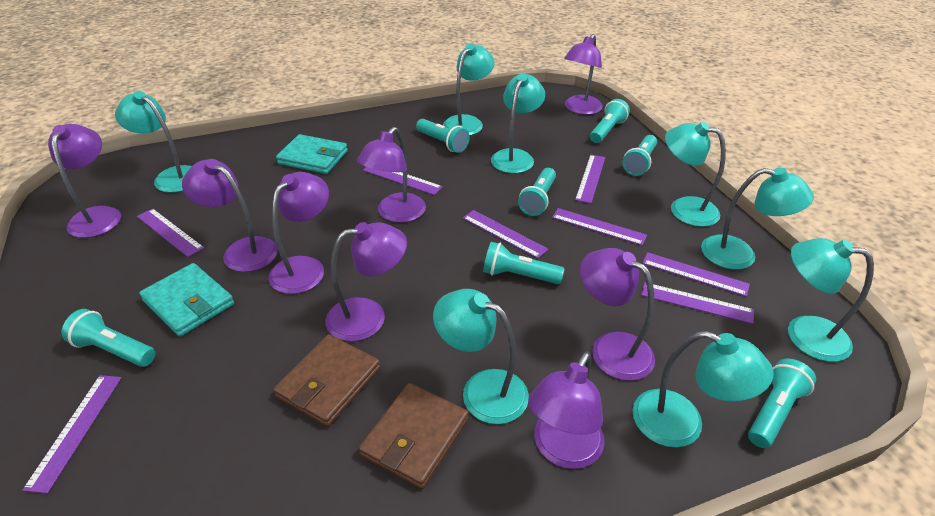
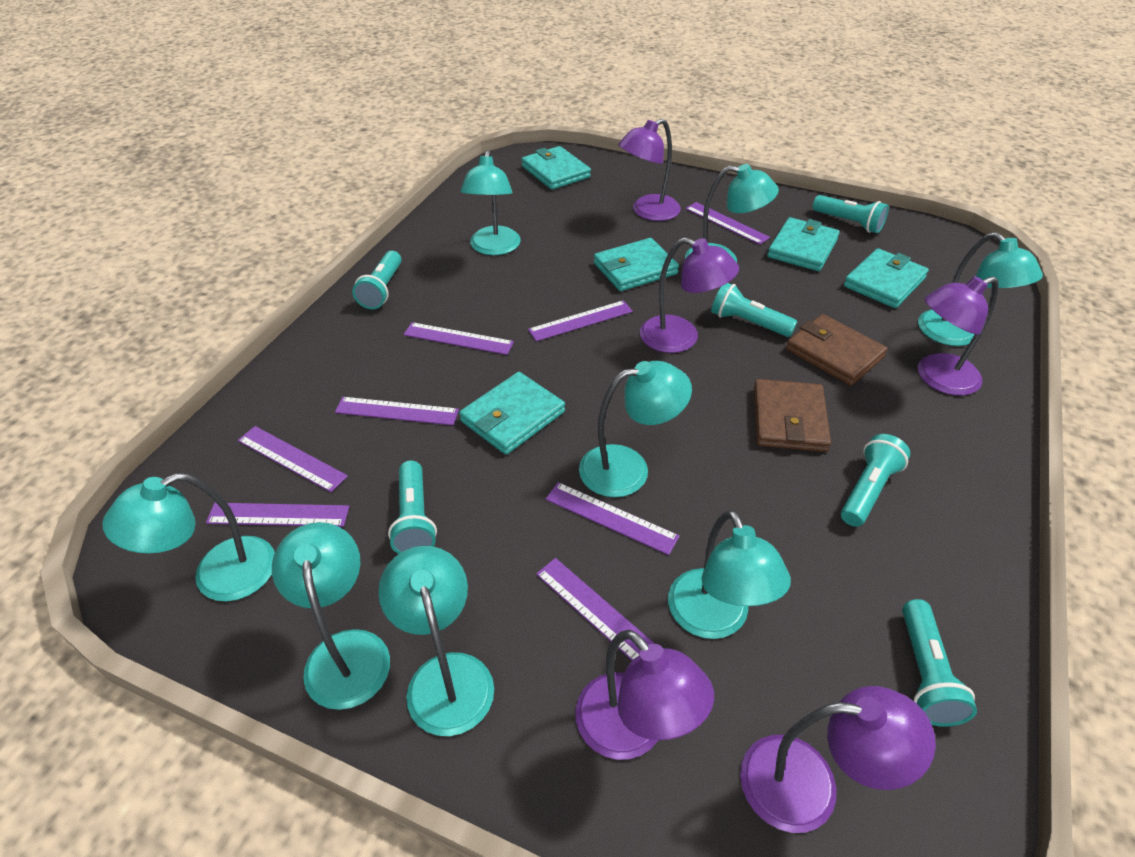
purple lamp: [48,124,121,238] [182,159,278,272] [268,172,329,294] [325,222,407,341] [357,127,426,223] [528,351,604,469] [564,34,603,115] [580,248,655,381] = 8 -> [575,629,714,760] [618,118,681,221] [640,237,739,353] [740,686,936,833] [918,276,999,396] = 5
turquoise flashlight: [61,309,155,367] [416,119,470,153] [483,242,565,284] [518,168,556,216] [590,99,630,143] [622,135,657,176] [748,359,816,448] = 7 -> [352,251,402,309] [388,460,437,554] [711,283,798,337] [813,195,889,233] [841,434,910,527] [902,599,977,727] = 6
turquoise wallet: [139,263,234,337] [276,134,348,174] = 2 -> [459,372,565,455] [521,146,591,190] [594,238,679,291] [767,217,840,271] [844,248,929,308] = 5

